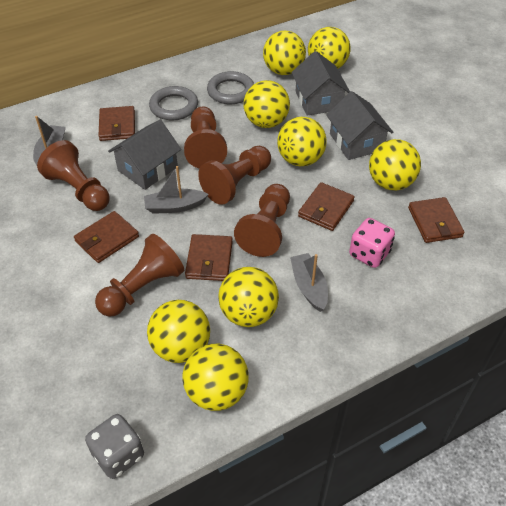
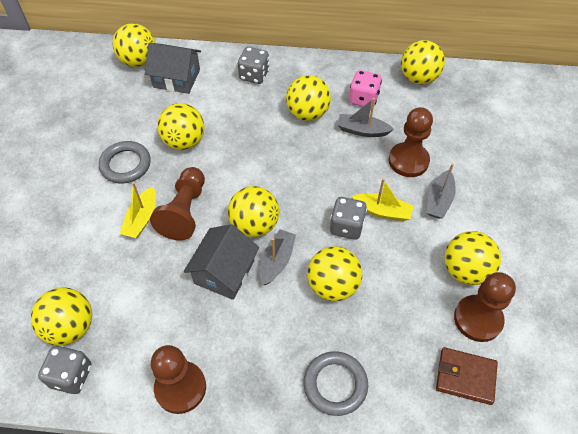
brown pawn: [37,140,110,211] [95,234,184,317] [184,107,227,169] [198,146,271,205] [234,184,290,257] = 5 -> [150,167,205,241] [151,345,206,414] [389,107,433,177] [454,272,516,342] = 4
brown wallet: [74,211,139,263] [98,106,135,141] [185,234,233,281] [298,182,354,231] [408,197,465,243] = 5 -> [436,347,498,405] = 1
grey dice: [85,414,144,479] = 1 -> [38,346,91,394] [238,47,269,84] [330,197,367,240] = 3
grey house: [108,120,181,190] [292,51,350,116] [326,91,393,160] = 3 -> [145,43,201,94] [184,224,259,300] = 2
yellow boat: none = 0 -> [120,182,156,238] [352,178,414,221] = 2

